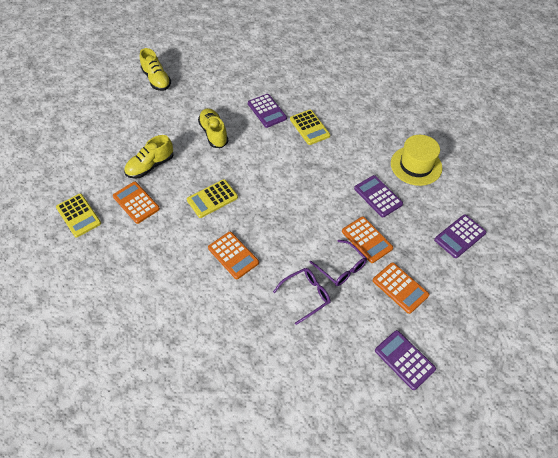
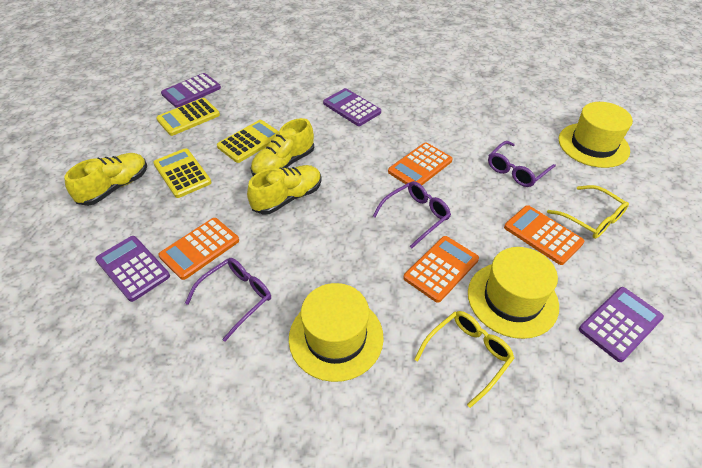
purple glasses: [273,268,331,325] [309,240,367,286] = 2 -> [185,258,271,342] [373,181,451,249] [488,141,556,187] = 3
yellow glasses: none = 0 -> [414,311,514,408] [547,185,629,239] = 2
yellow hat: [391,135,442,186] = 1 -> [289,283,384,382] [468,247,559,339] [559,102,633,168] = 3

